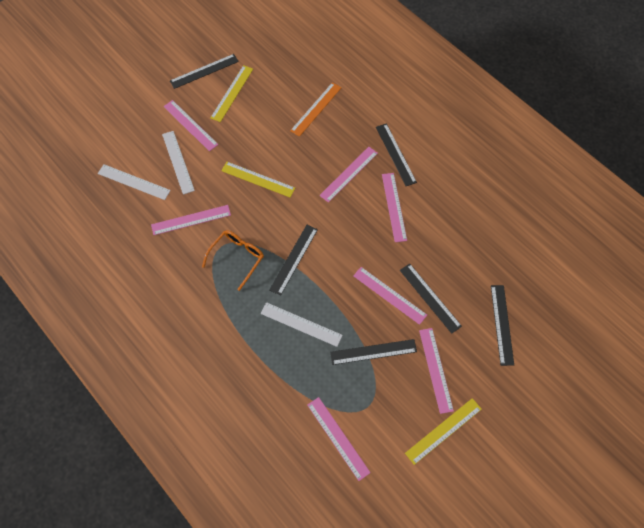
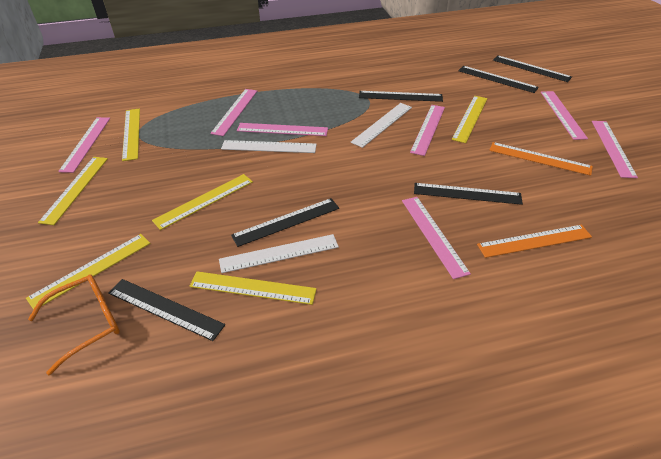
orange ruler: [290,82,342,137] = 1 -> [477,225,592,258] [489,142,593,176] = 2
yellow ruler: [210,65,253,122] [221,162,295,198] [405,398,482,465] = 3 -> [26,234,150,310] [38,157,108,225] [122,108,140,161] [152,174,253,230] [189,271,317,305] [451,96,487,143] = 6

